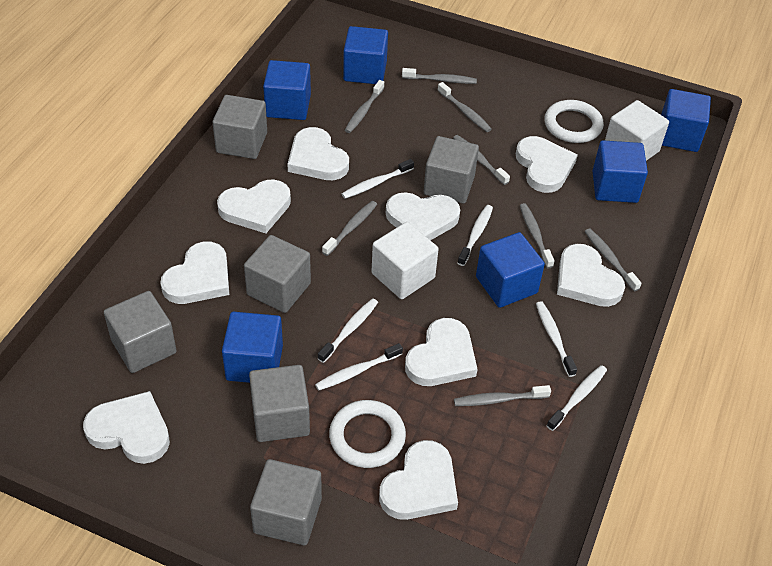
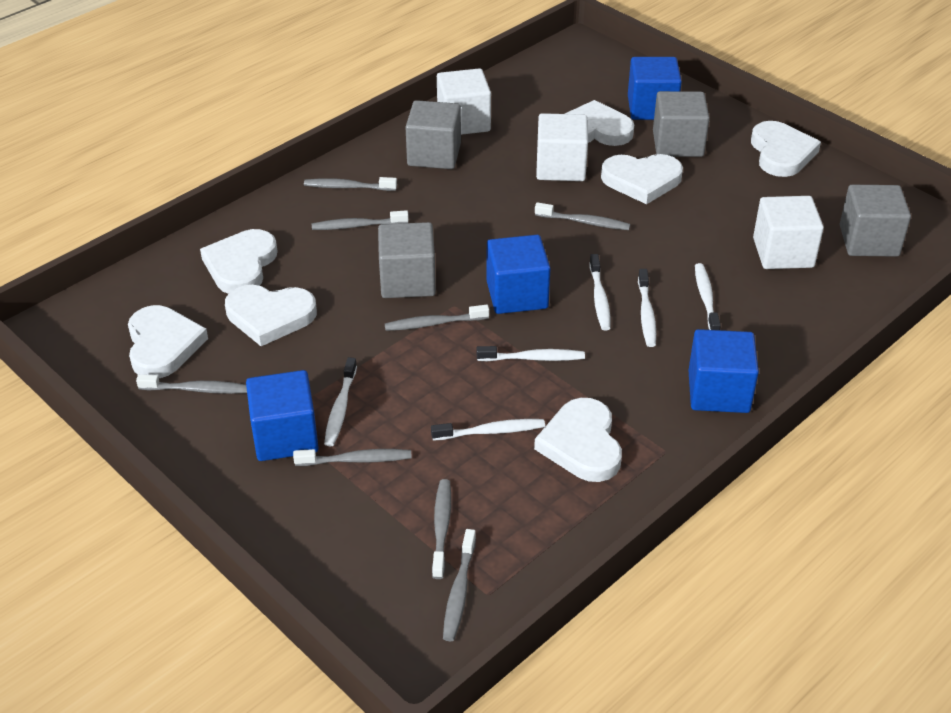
blue cube: [222,312,283,383] [263,60,311,120] [343,26,388,84] [476,232,545,308] [593,140,648,203] [661,89,711,152] = 6 -> [246,370,319,461] [486,235,551,314] [628,57,682,120] [688,329,759,413] = 4
grey cube: [104,291,177,373] [212,95,267,159] [244,235,311,313] [249,365,310,442] [250,459,322,545] [424,136,479,204] = 6 -> [378,222,436,298] [405,100,461,169] [653,91,710,157] [840,185,911,257] = 4
white cube: [371,222,439,299] [605,100,669,161] = 2 -> [437,68,491,135] [536,113,588,181] [753,196,824,269] = 3
white heart: [83,391,170,464] [160,241,229,304] [217,179,291,233] [288,127,349,180] [379,440,458,520] [386,192,460,240] [405,318,478,386] [516,136,578,193] [557,244,625,307] = 9 -> [128,305,208,378] [200,229,278,294] [225,285,317,346] [534,398,622,482] [565,100,634,146] [601,154,683,204] [751,121,821,177] = 7
white ring: [329,400,406,468] [545,100,604,143] = 2 -> none = 0

